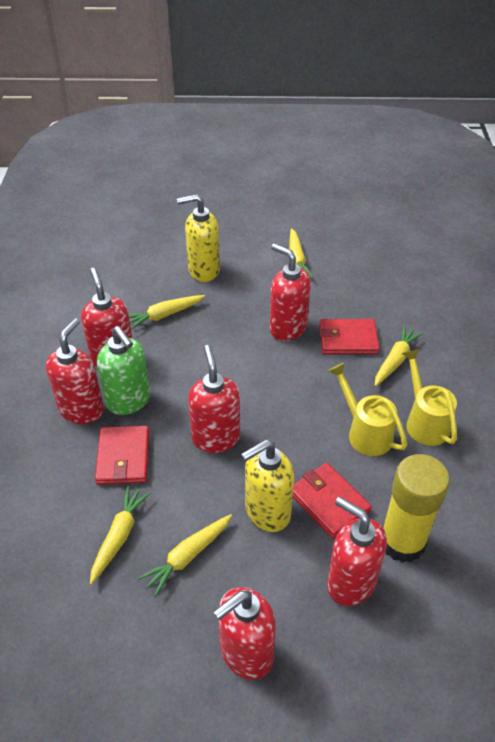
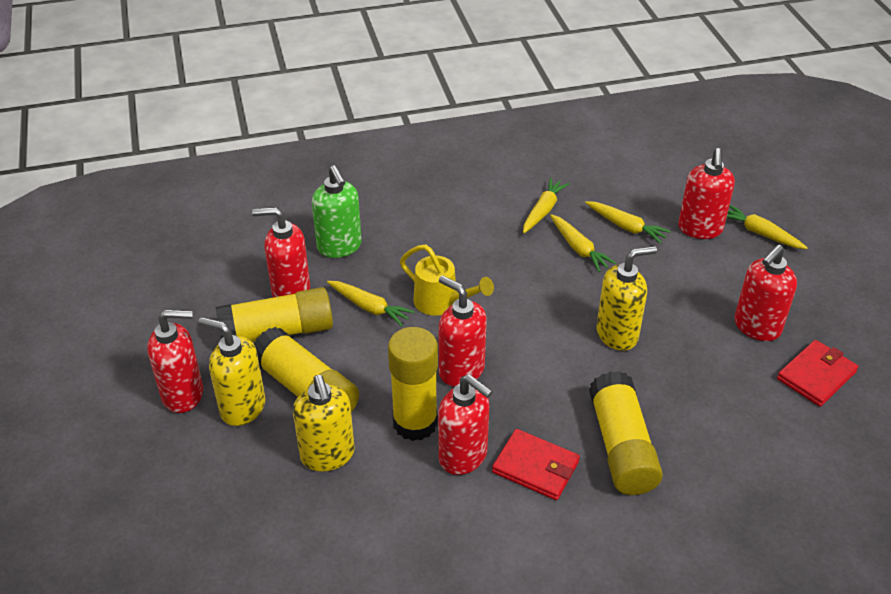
red wallet: [95,426,149,485] [293,463,372,539] [319,319,380,354] = 3 -> [492,429,580,500] [777,340,858,407] = 2
yellow glue stick: [383,454,450,563] = 1 -> [215,287,333,342] [254,327,359,412] [388,327,438,441] [589,371,663,495] = 4
yellow soap dispenser: [177,194,220,282] [241,440,294,532] = 2 -> [198,317,265,426] [293,375,355,472] [596,246,657,351] = 3
yellow watering can: [328,363,407,456] [402,349,457,446] = 2 -> [400,245,494,316] = 1

